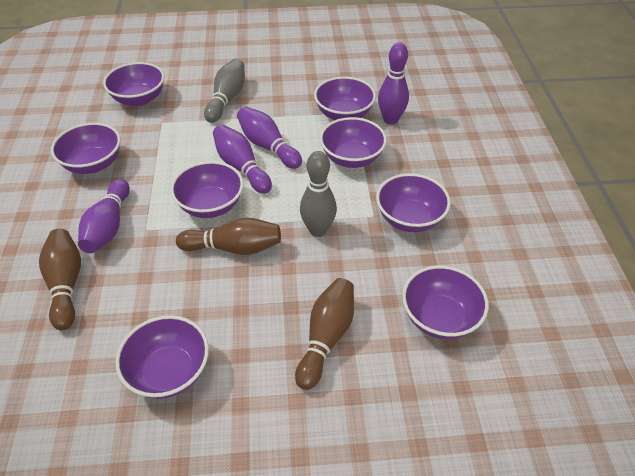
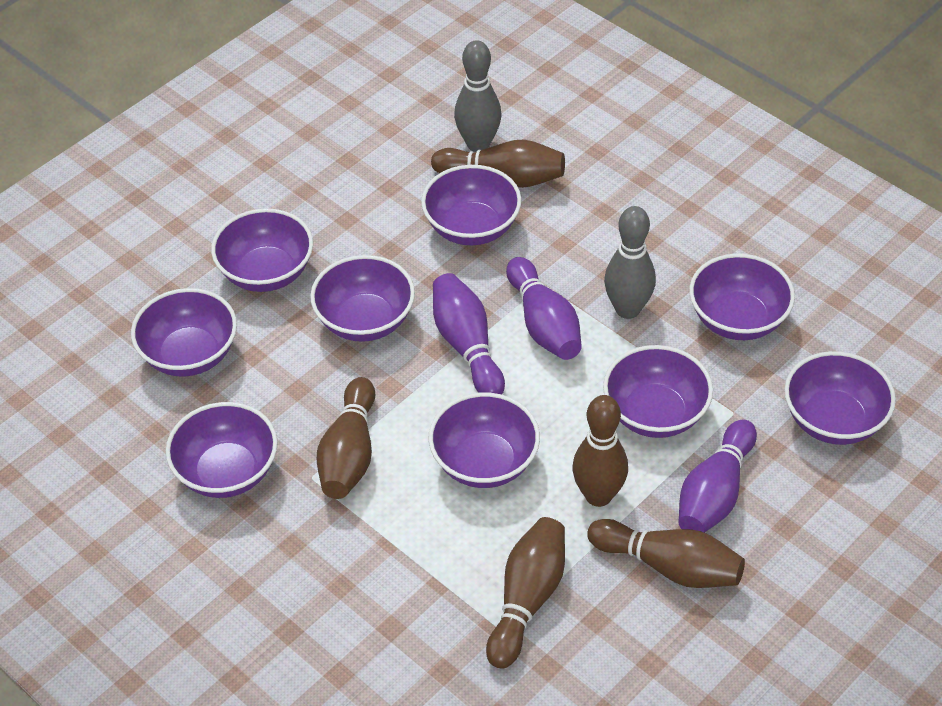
brown bowling pin: [39,229,81,330] [176,218,281,255] [295,278,354,390] = 3 -> [317,377,375,499] [431,139,565,188] [486,517,565,669] [573,395,628,507] [587,519,745,588] = 5
purple bowl: [51,123,121,174] [103,62,164,106] [115,315,209,399] [171,161,244,218] [314,77,376,120] [320,117,387,168] [376,173,451,232] [402,265,489,339] = 8 -> [131,288,237,377] [165,402,278,498] [211,208,313,292] [310,255,415,342] [421,165,522,245] [428,393,540,488] [603,345,713,438] [689,254,795,340] [784,351,896,445] = 9
purple bowling pin: [78,179,130,253] [213,125,272,194] [237,107,302,169] [378,42,409,125] = 4 -> [433,273,505,394] [506,257,582,360] [679,419,757,533] = 3

